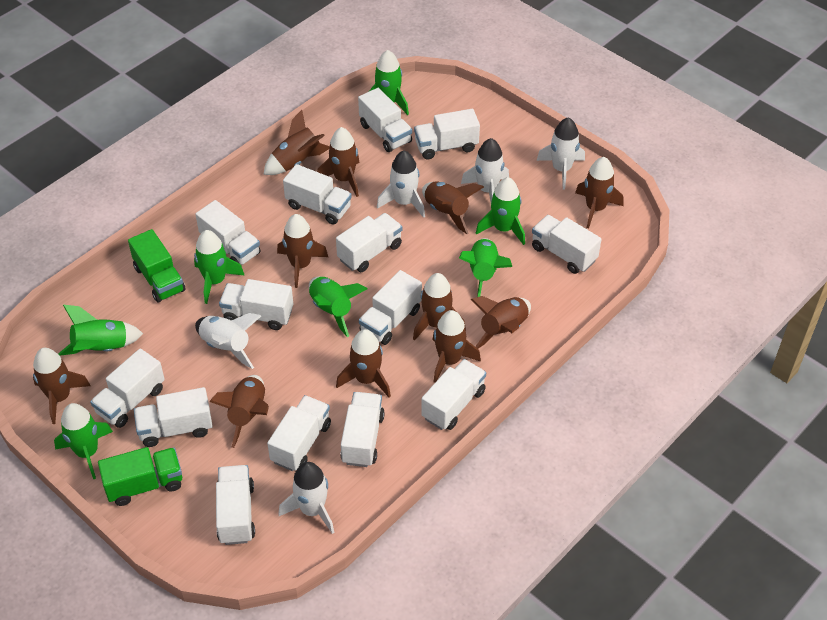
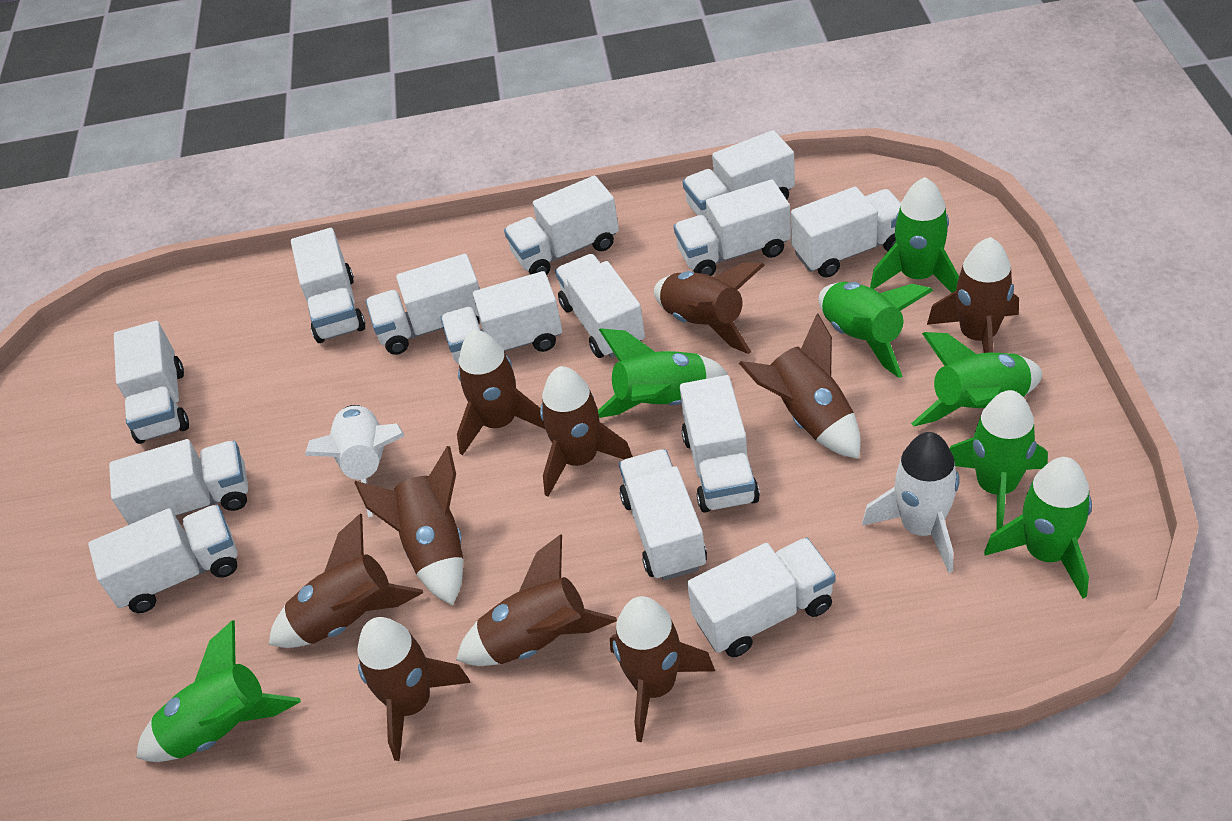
brown rocket: [33,348,91,424] [209,375,269,448] [263,110,330,175] [277,214,328,288] [317,127,360,197] [336,329,391,397] [413,273,466,341] [422,181,484,234] [432,310,481,383] [470,296,531,349] [575,157,623,228] = 11 -> [269,514,423,648] [355,446,463,605] [357,617,470,761] [456,534,617,666] [457,330,545,455] [540,366,633,497] [610,596,715,742] [654,262,765,354] [739,313,861,459] [927,237,1019,353] = 10
green truck: [98,447,182,506] [128,229,186,303] = 2 -> none = 0
white rocket: [195,313,261,369] [279,462,334,534] [377,151,425,218] [461,138,509,202] [536,117,585,189] = 5 -> [305,405,405,517] [862,432,959,573] = 2

